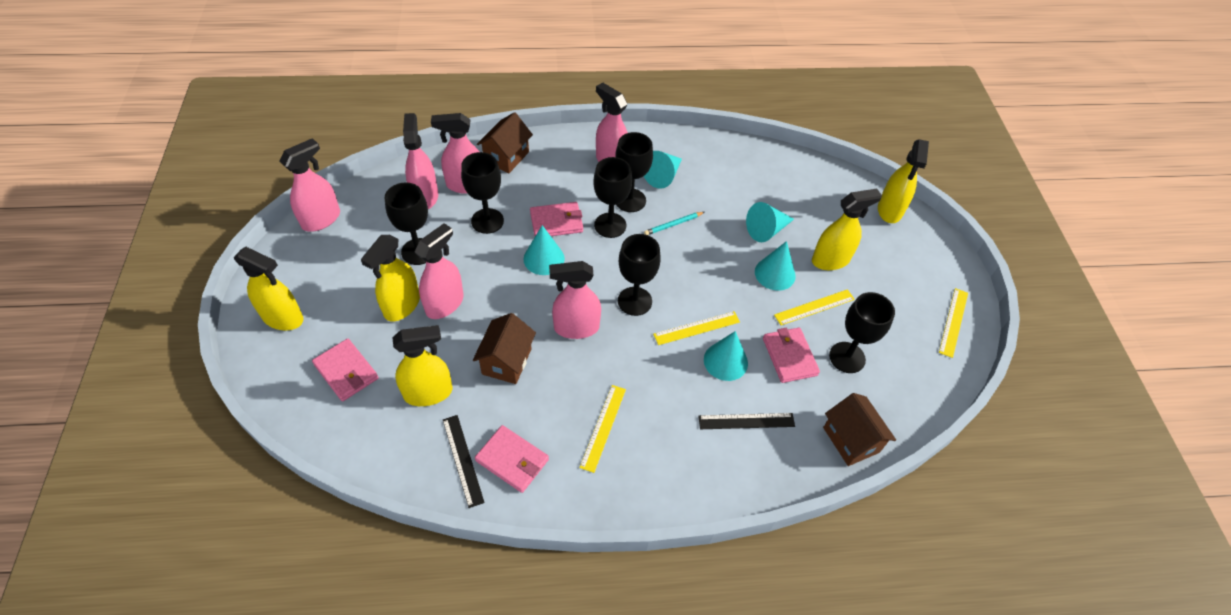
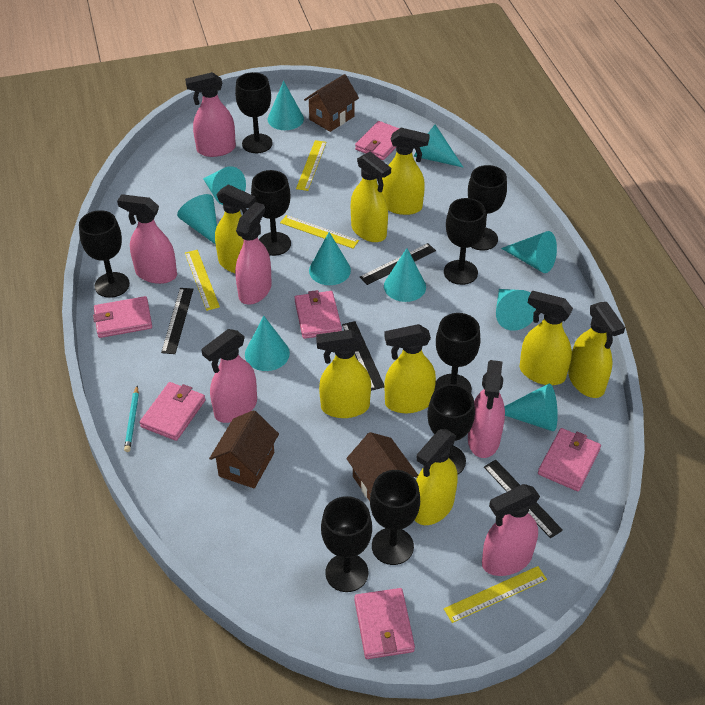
black goblet: [385,182,428,265] [461,152,504,234] [593,157,632,238] [615,132,653,212] [618,234,661,316] [829,292,895,373] = 6 -> [79,210,130,298] [235,72,273,153] [251,170,291,256] [321,496,372,592] [370,470,420,565] [427,384,475,474] [434,313,481,393] [444,198,486,285] [468,165,507,251] = 9
black ruler: [443,415,485,508] [698,413,795,429] = 2 -> [161,288,193,354] [342,321,385,391] [360,243,436,285] [484,460,563,538] = 4
pink wallet: [312,339,379,401] [475,425,549,493] [530,202,583,236] [763,328,820,383] = 4 -> [93,296,152,338] [139,382,206,441] [294,290,342,339] [354,588,415,659] [355,121,399,160] [538,428,601,491] = 6
turquoise cone: [523,225,565,275] [644,151,682,189] [704,331,748,381] [746,202,794,242] [755,241,796,291] = 5 -> [177,194,217,245] [203,166,246,205] [245,316,290,371] [268,81,304,130] [309,232,351,285] [384,248,426,302] [414,124,463,167] [496,289,536,331] [501,231,557,273] [504,384,558,431] = 10
yellow spray bottle: [234,246,303,330] [361,235,420,322] [392,325,452,406] [812,189,882,270] [878,139,929,223] = 5 -> [215,184,256,273] [316,330,371,418] [351,152,391,242] [382,128,430,215] [384,324,436,413] [415,429,458,525] [520,290,573,385] [568,302,625,398] = 8

